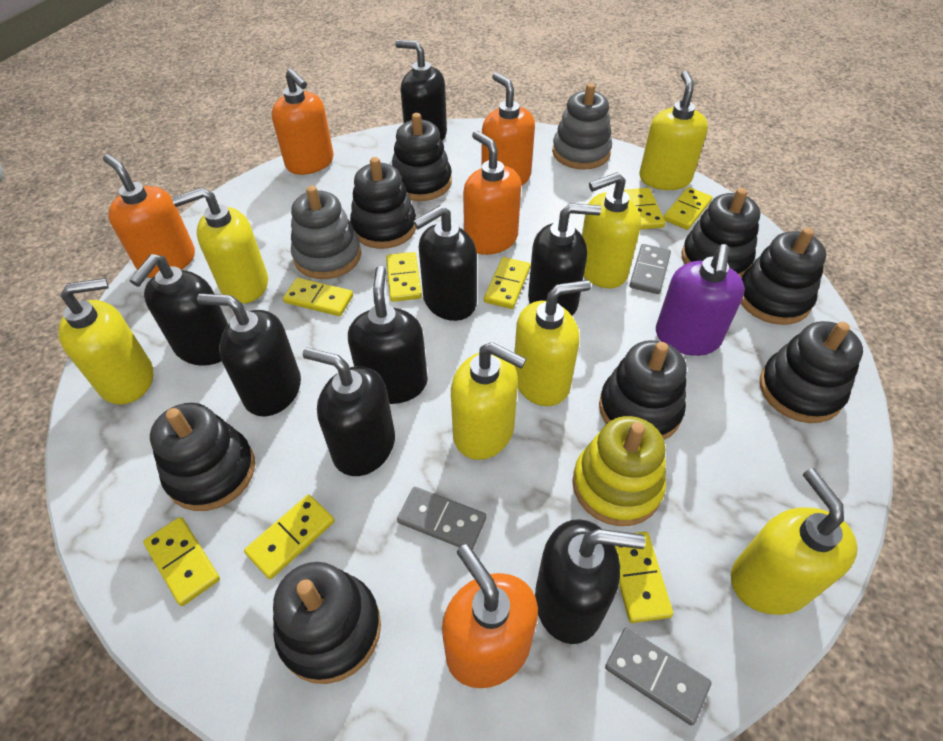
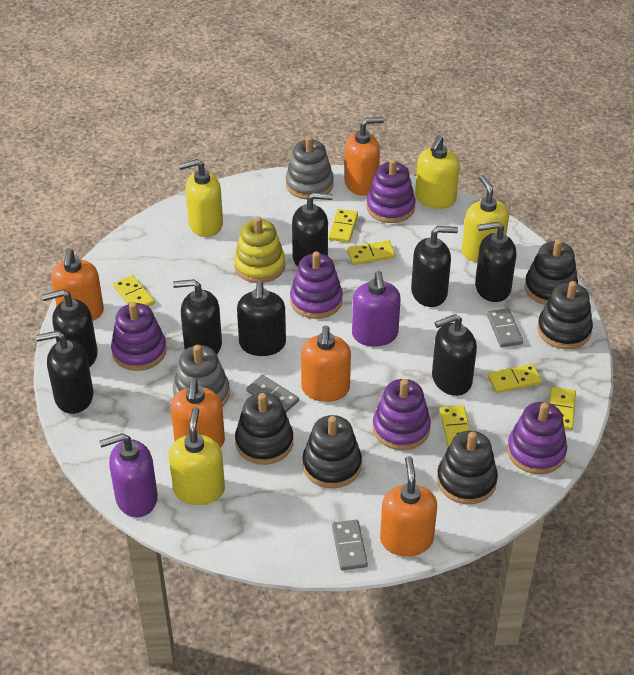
black stacking toy: [150,403,255,511] [273,562,381,684] [350,157,416,249] [392,113,452,201] [599,340,687,440] [681,188,760,278] [741,228,826,325] [760,321,863,423] = 8 -> [235,393,293,465] [302,415,362,488] [437,431,498,504] [525,239,578,305] [537,281,593,349] = 5
purple soap dispenser: [656,244,745,356] = 1 -> [99,433,158,517] [352,271,401,347] = 2
purple stacking toy: none = 0 -> [111,302,167,371] [290,251,343,319] [366,159,416,223] [373,379,431,450] [507,402,567,474] = 5
yellow domino: [143,517,220,606] [244,495,335,579] [283,278,353,316] [386,252,422,302] [484,257,531,309] [615,532,673,623] [624,188,665,229] [663,187,712,230] = 8 -> [113,275,155,307] [328,209,358,243] [347,240,395,265] [440,405,470,447] [488,364,542,393] [549,387,576,430] = 6
yellow soap dispenser: [58,278,153,404] [172,187,268,304] [451,342,526,460] [514,280,591,406] [582,172,641,288] [640,71,708,190] [731,468,858,615] = 7 -> [169,407,225,505] [179,159,223,237] [415,135,460,209] [462,175,509,262] = 4

